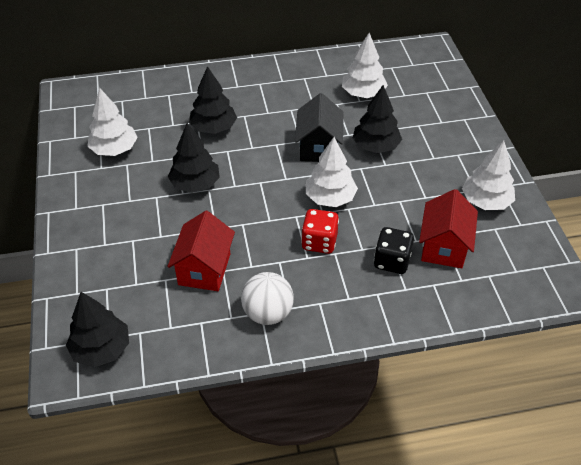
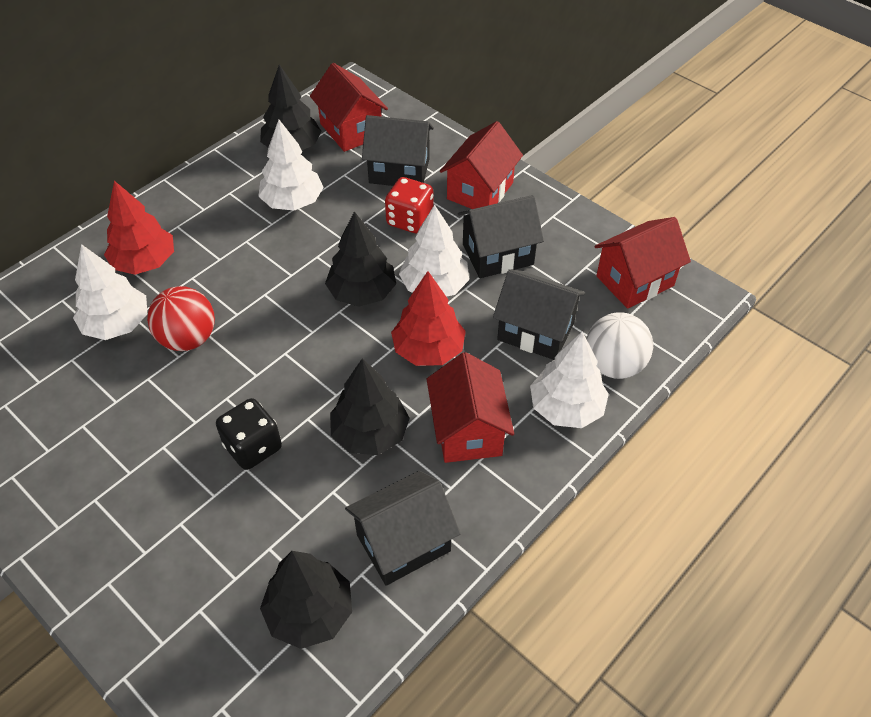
black house: [295,93,344,162] = 1 -> [345,471,461,586] [362,115,434,186] [458,195,544,278] [493,269,586,360] = 4
red ball: none = 0 -> [147,286,215,351] = 1
red house: [167,211,235,291] [419,189,478,268] = 2 -> [310,63,388,152] [427,352,514,463] [440,121,523,209] [595,217,691,309] = 4
red tree: none = 0 -> [104,181,174,275] [391,271,466,366] = 2

